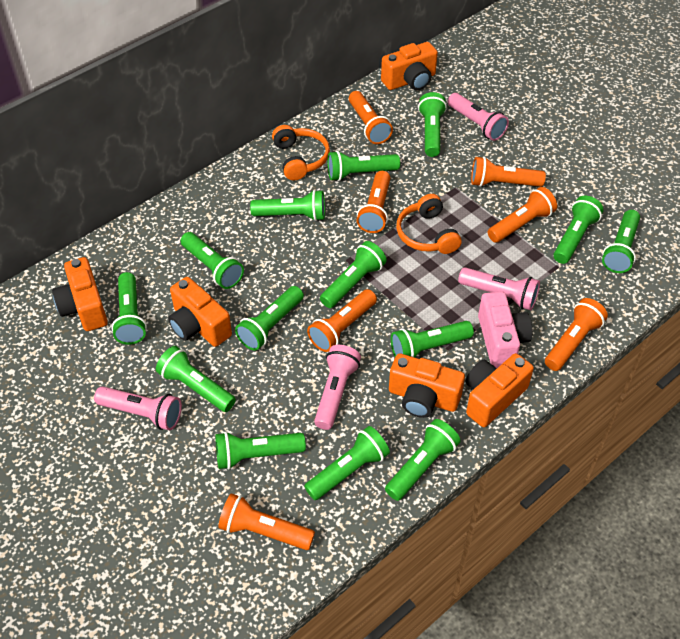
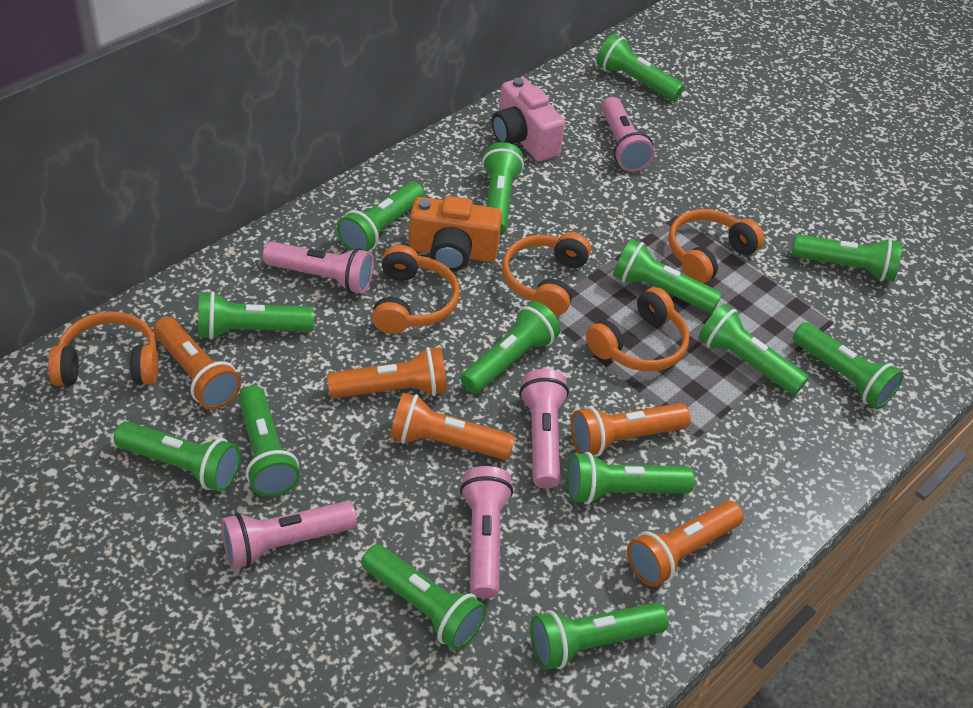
orange camera: [52,257,108,331] [168,277,232,347] [381,42,438,90] [389,353,465,418] [466,353,534,427] = 5 -> [409,196,502,271] = 1
orange flashlight: [218,493,315,550] [307,289,377,352] [349,91,393,144] [357,171,391,233] [471,156,546,187] [488,187,557,243] [545,298,608,371] = 7 -> [153,317,241,409] [327,347,447,398] [390,393,515,460] [571,403,691,457] [627,501,744,587] = 5
orange headphones: [272,125,330,181] [396,194,462,254] = 2 -> [48,311,158,386] [372,245,460,334] [502,232,591,316] [586,287,689,371] [668,209,764,284] = 5
pink flashlight: [94,386,182,430] [314,345,361,430] [448,93,509,141] [458,267,540,310] = 4 -> [221,501,357,569] [263,241,374,294] [460,466,513,599] [519,369,569,489] [601,97,655,172] = 5

